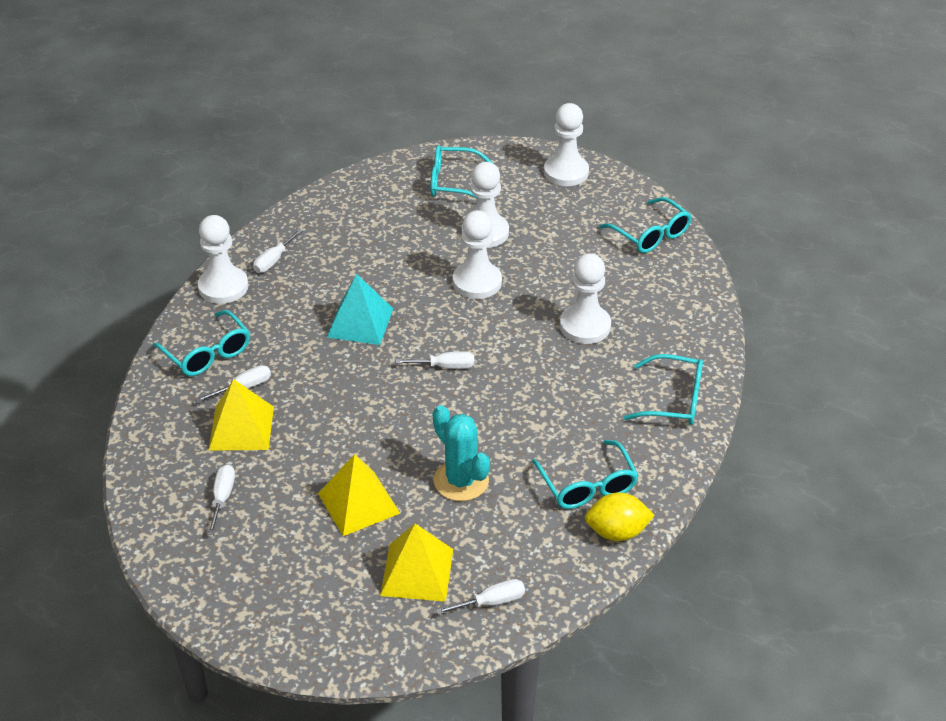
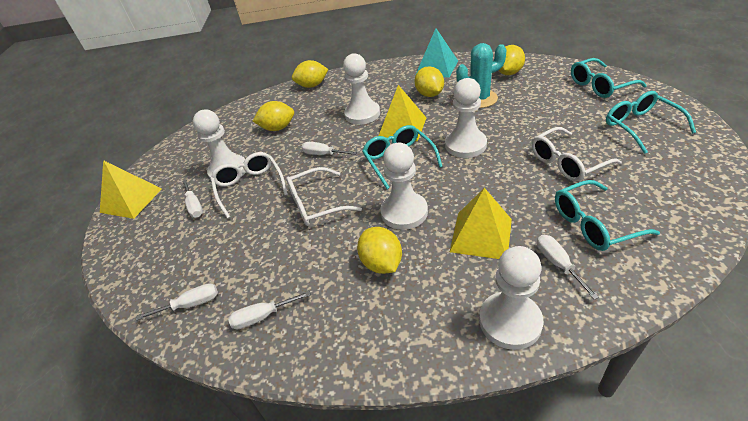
turquoise glasses: [153,310,250,376] [431,145,494,198] [532,440,639,509] [599,197,692,253] [623,354,703,425] = 5 -> [362,125,443,189] [555,180,660,251] [571,58,647,98] [606,91,696,154] = 4
white glasses: none = 0 -> [211,152,288,218] [286,167,362,226] [531,127,622,182] = 3
yellow lemon: [585,492,655,541] = 1 -> [253,101,294,131] [292,60,328,88] [357,227,402,274] [414,66,444,97] [498,45,525,75] = 5

